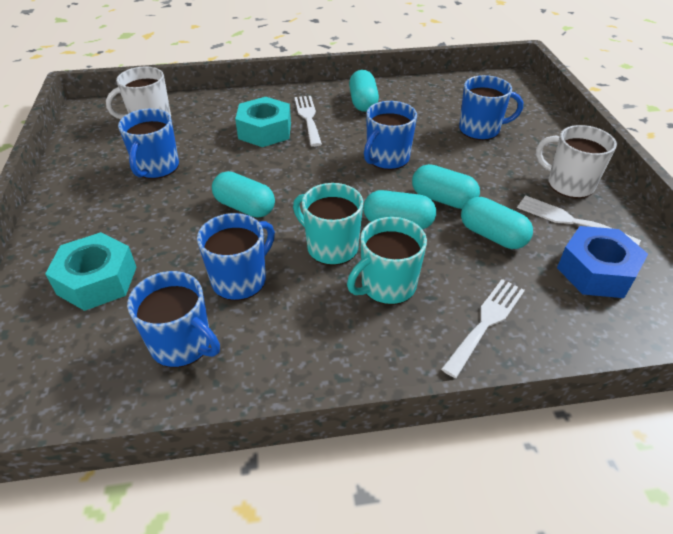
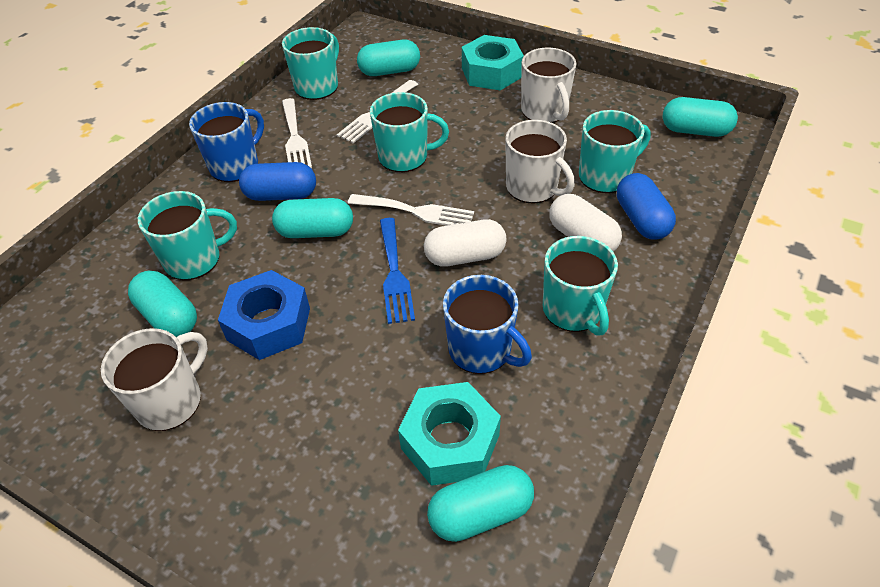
blue capsule: none = 0 -> [239,162,316,201] [617,173,676,240] = 2
blue fork: none = 0 -> [380,218,415,324] = 1
blue mug: [118,109,179,179] [127,271,220,368] [197,213,275,301] [364,101,417,170] [459,75,523,140] = 5 -> [189,102,264,182] [443,275,532,374] = 2
turquoise mug: [293,183,363,265] [347,217,427,305] = 2 -> [138,191,237,280] [282,27,339,100] [370,92,449,172] [543,236,618,336] [579,110,651,193] = 5
white capsule: none = 0 -> [424,219,507,267] [549,194,622,251] = 2
white mug: [106,66,171,119] [536,125,617,198] = 2 -> [101,328,208,431] [505,120,575,204] [521,47,577,123] = 3

